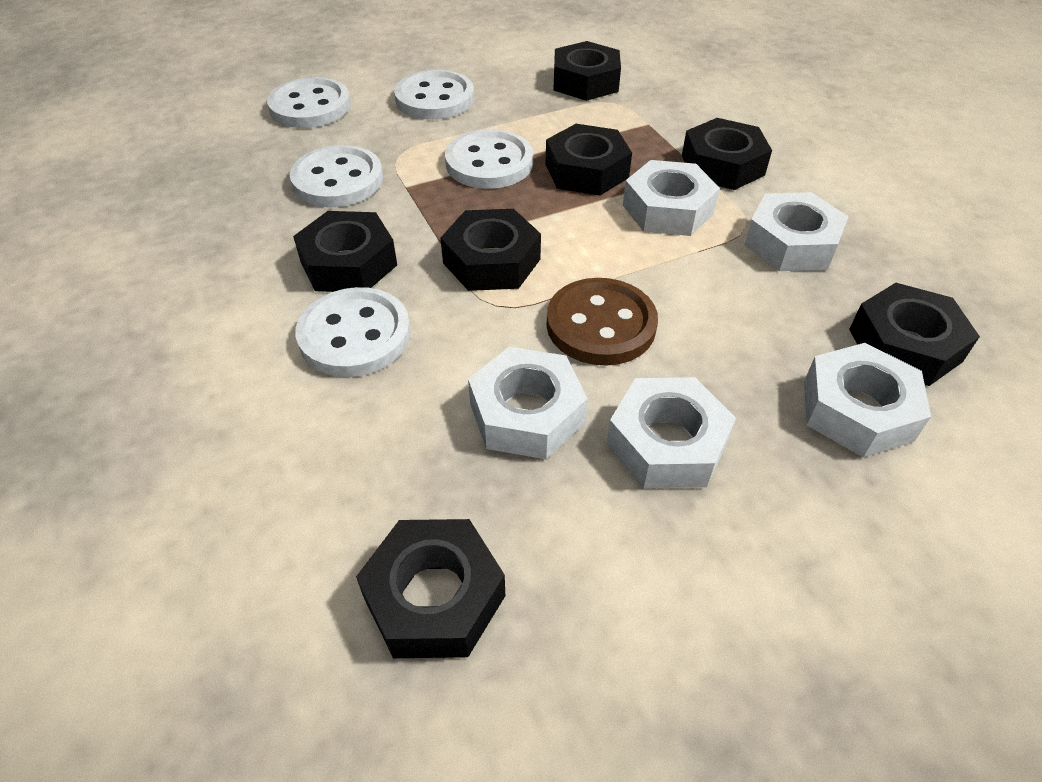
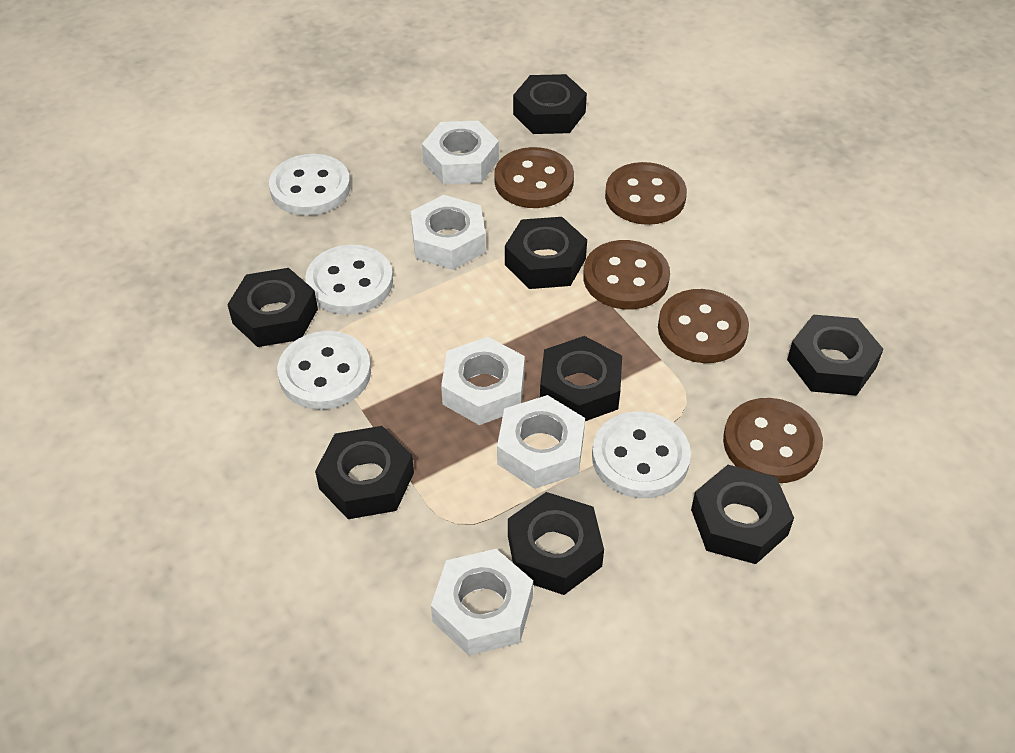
black nut: [293,211,397,292] [356,519,505,658] [441,209,541,291] [545,124,632,196] [553,41,621,101] [682,118,772,190] [849,283,980,386] = 7 -> [227,268,318,347] [315,426,414,519] [505,217,587,289] [508,492,604,595] [513,74,587,134] [540,336,622,421] [691,465,794,564] [787,315,883,396] = 8
brown button: [547,278,658,366] = 1 -> [494,147,574,208] [583,240,670,310] [605,162,687,225] [658,289,749,363] [723,398,823,483] = 5
white button: [267,77,351,128] [290,145,383,207] [296,287,411,377] [394,70,474,120] [445,129,533,189] = 5 -> [269,154,350,215] [277,331,371,410] [305,245,393,315] [592,411,691,498] = 4

